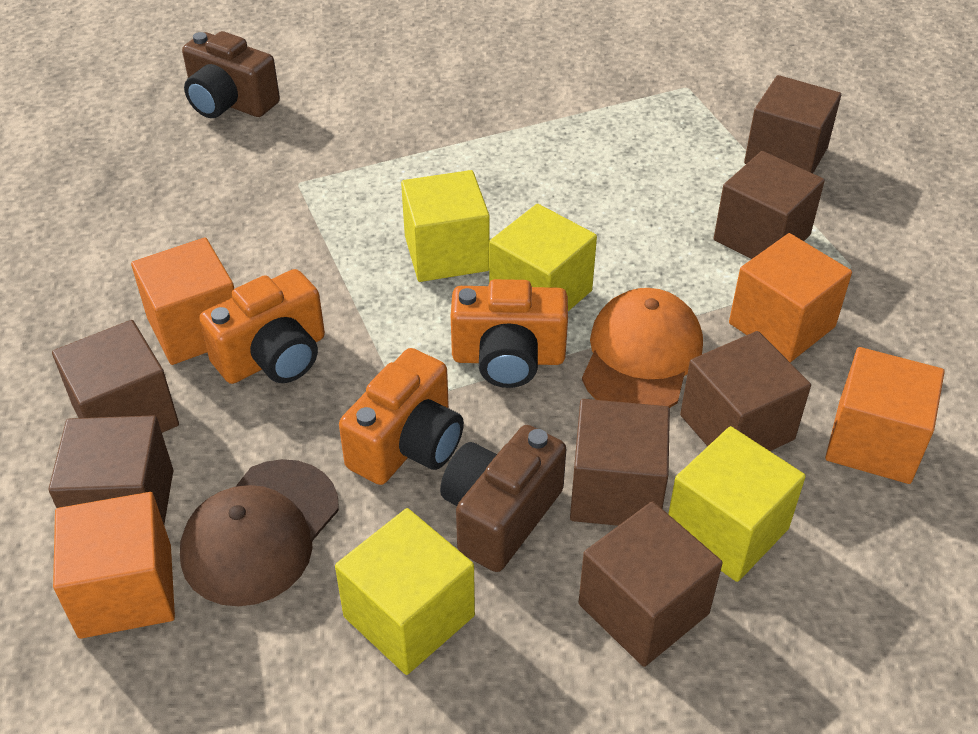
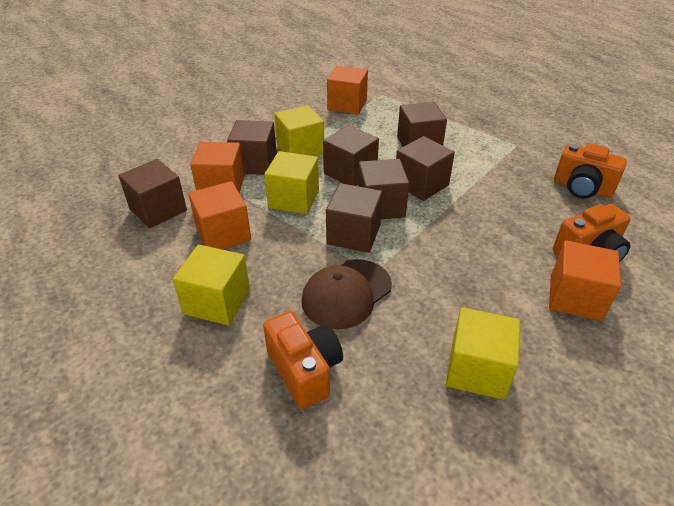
brown camera: [182,31,280,118] [440,425,566,572] = 2 -> none = 0
orange cap: [582,288,703,408] = 1 -> none = 0

